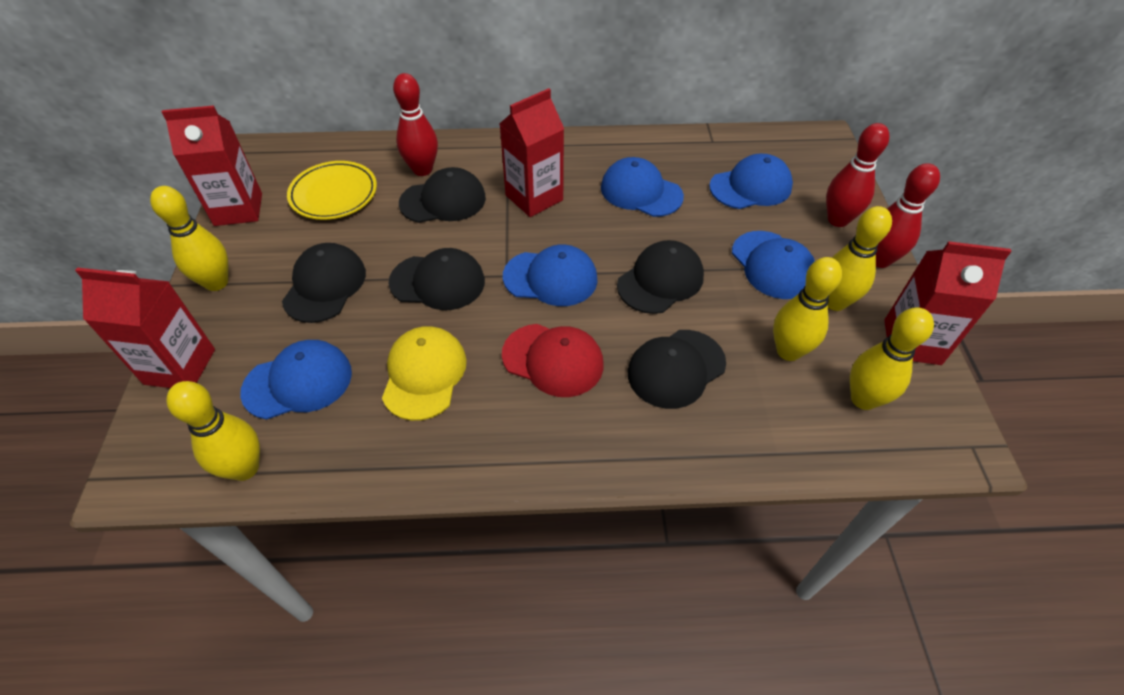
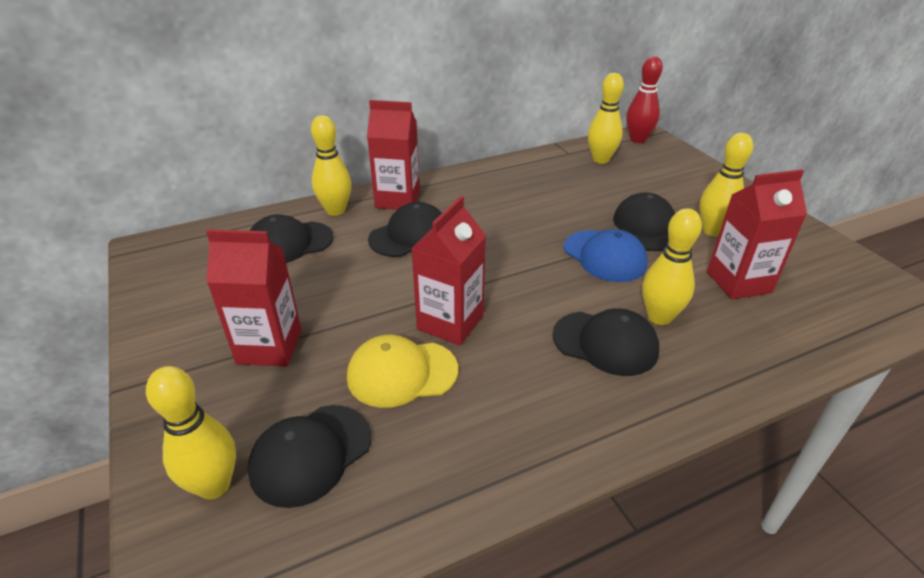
blue cap: [240,340,352,420] [503,244,598,306] [601,157,684,217] [709,153,793,209] [732,231,815,299] = 5 -> [564,229,648,282] = 1
red bowling pin: [393,73,438,176] [826,123,890,227] [876,163,940,268] = 3 -> [627,56,663,143] = 1
red cap: [502,324,604,397] = 1 -> none = 0
yellow plate: [287,161,377,220] = 1 -> none = 0

